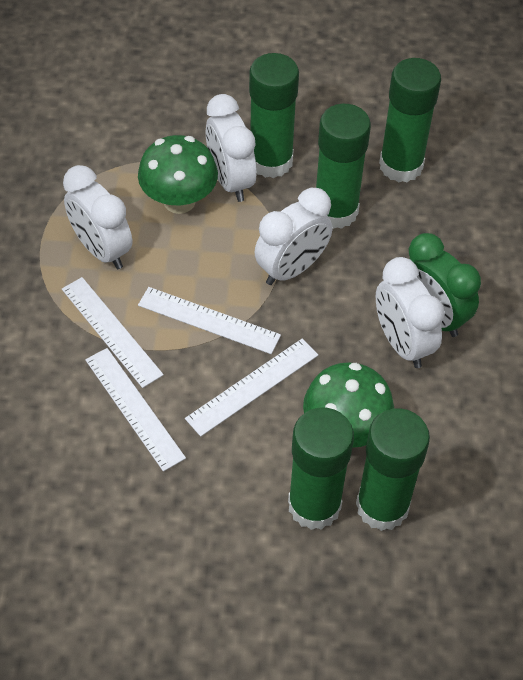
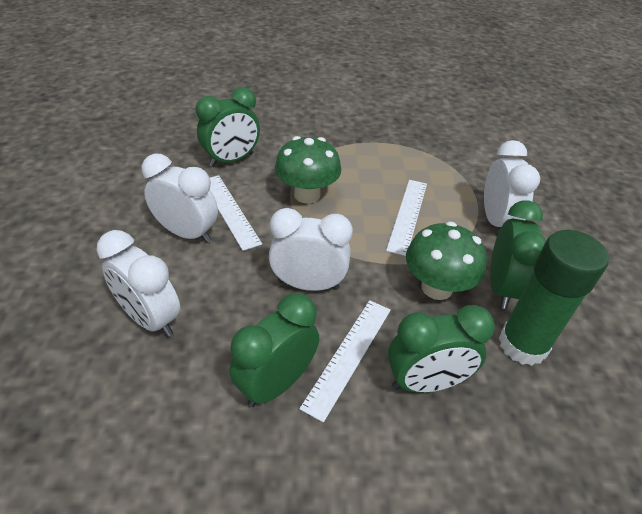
green clock: [409,233,481,337] = 1 -> [196,87,260,167] [230,293,319,407] [388,305,495,393] [490,200,546,309] = 4
green glue stick: [249,53,299,178] [288,407,354,530] [316,104,371,229] [356,408,430,531] [379,58,441,182] = 5 -> [499,230,609,366] = 1
white ruler: [62,277,164,388] [85,348,186,472] [138,287,281,354] [185,339,318,437] = 4 -> [210,175,262,251] [299,300,391,423] [386,180,427,256] = 3

